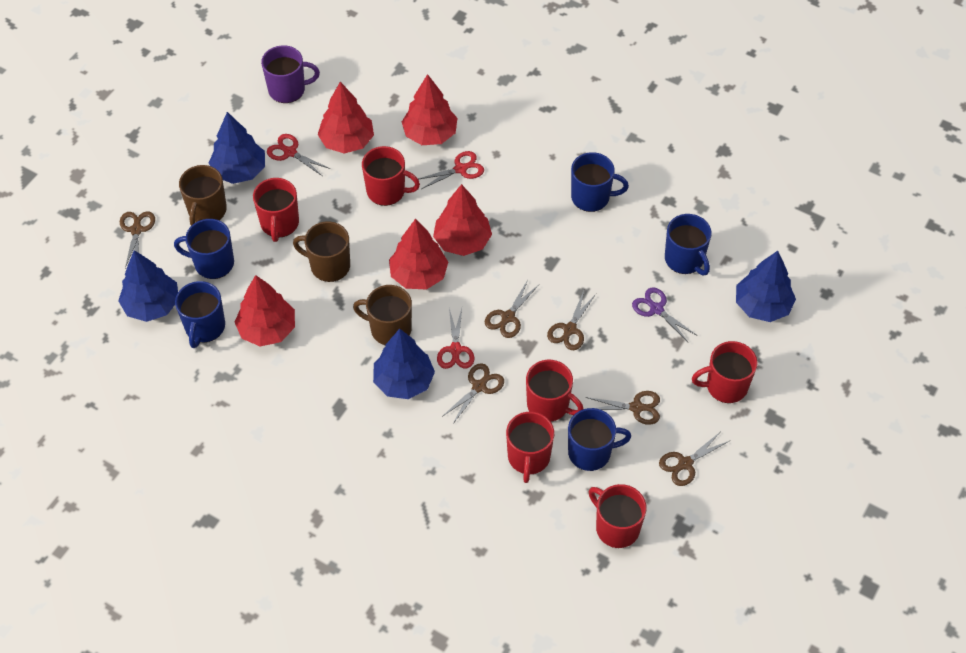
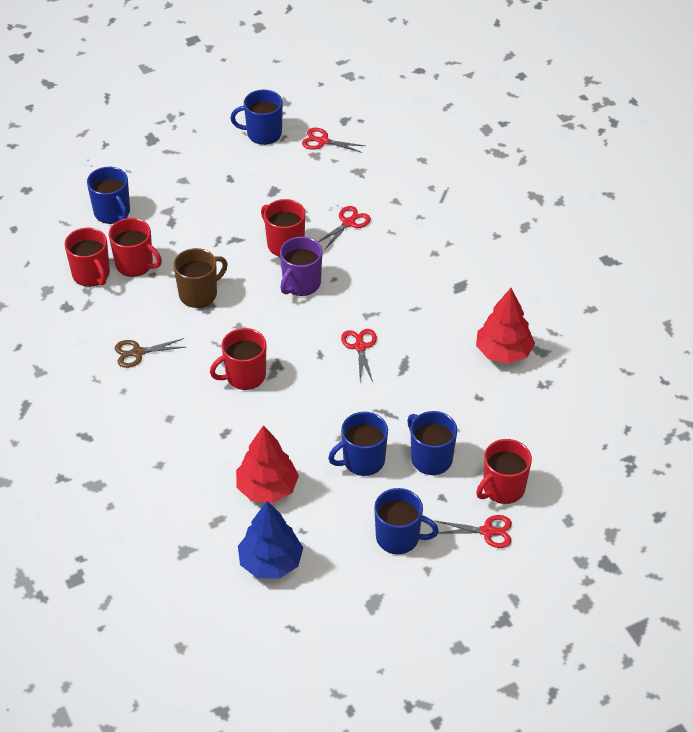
blue tree: [118,250,178,322] [209,112,265,184] [373,329,435,399] [736,251,796,322] = 4 -> [238,501,303,579] = 1
brown mug: [179,165,227,226] [293,221,350,282] [353,285,412,345] = 3 -> [174,248,228,308] = 1
brown scissors: [120,212,155,268] [443,363,504,425] [485,280,539,338] [547,291,596,350] [586,391,660,425] [659,432,729,486] = 6 -> [115,338,186,368] = 1
purple scissors: [632,287,698,343] = 1 -> none = 0
red mug: [253,178,299,242] [362,146,420,206] [506,412,554,483] [526,360,584,422] [589,484,647,548] [692,341,758,403] = 6 -> [64,228,110,287] [109,218,162,277] [210,328,266,390] [261,199,305,257] [476,439,532,504] = 5
red scissors: [267,134,330,176] [418,151,484,189] [437,308,475,369] = 3 -> [302,128,365,153] [318,206,371,249] [341,329,377,382] [436,515,512,548] = 4
red tree: [235,275,295,346] [318,82,374,154] [389,219,448,289] [402,74,457,145] [433,184,492,256] = 5 -> [236,425,299,503] [476,288,535,364] = 2

